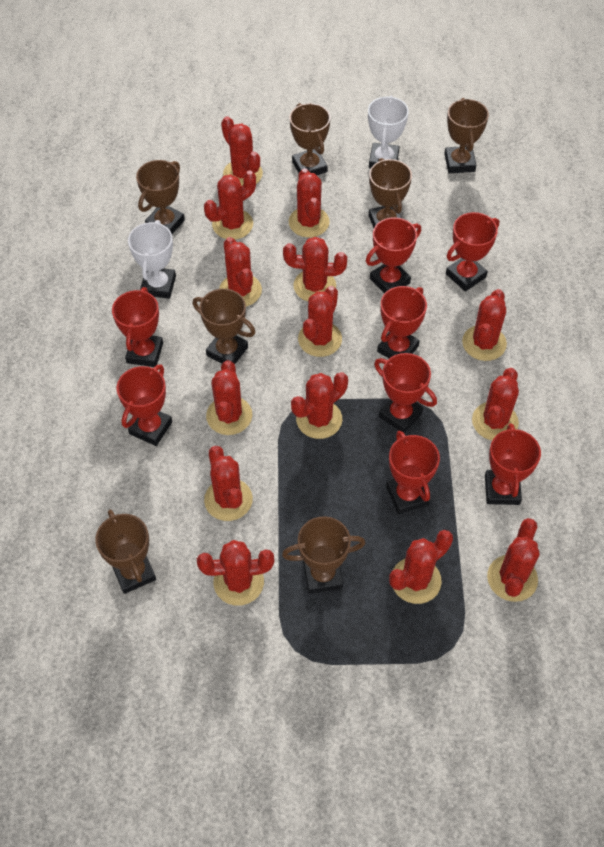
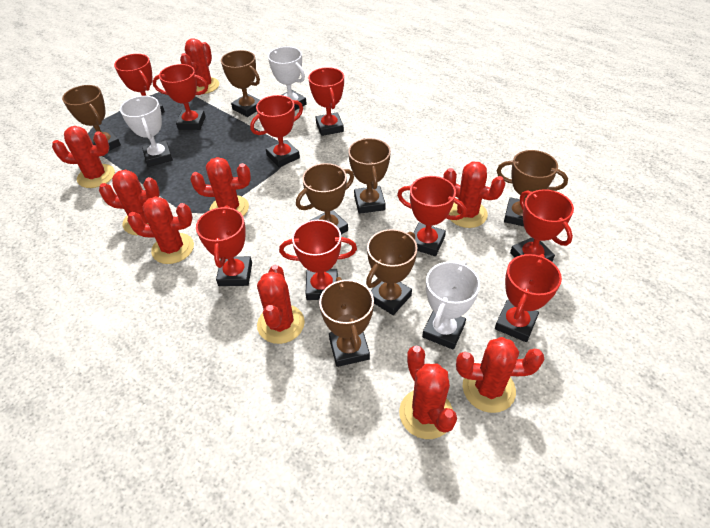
red cactus: [197,540,274,606] [204,170,256,240] [204,446,253,521] [206,360,252,435] [219,237,262,307] [221,116,263,186] [283,237,347,301] [289,168,330,238] [291,372,348,439] [298,286,342,357] [389,530,453,604] [462,289,507,361] [472,368,519,440] [487,518,540,602] = 14 -> [52,126,115,188] [99,170,160,235] [127,196,194,264] [180,38,219,94] [190,157,251,216] [257,265,305,344] [399,346,457,439] [443,161,506,228] [456,337,544,413] = 9
red trophy: [112,287,163,367] [117,365,172,446] [366,217,421,293] [374,353,437,433] [377,286,427,358] [386,431,440,514] [446,212,499,292] [485,423,541,505] = 8 -> [114,54,165,114] [152,64,208,130] [196,205,252,286] [250,95,303,167] [279,220,357,300] [308,67,344,136] [397,176,467,256] [495,254,562,342] [510,189,574,262] = 9
white trophy: [128,220,176,299] [368,96,409,169] = 2 -> [120,96,173,167] [268,47,307,110] [422,261,480,350] = 3

